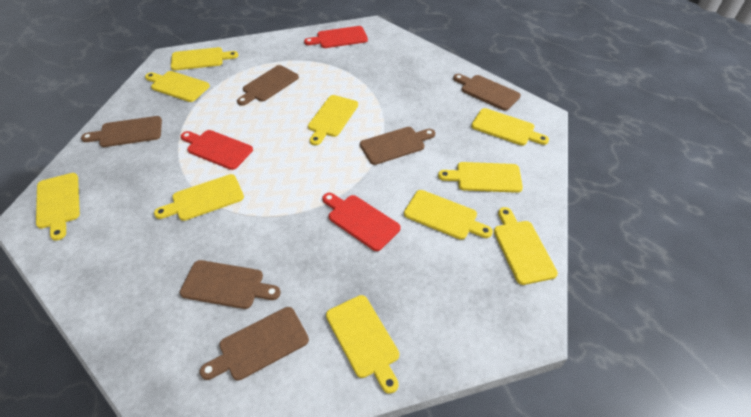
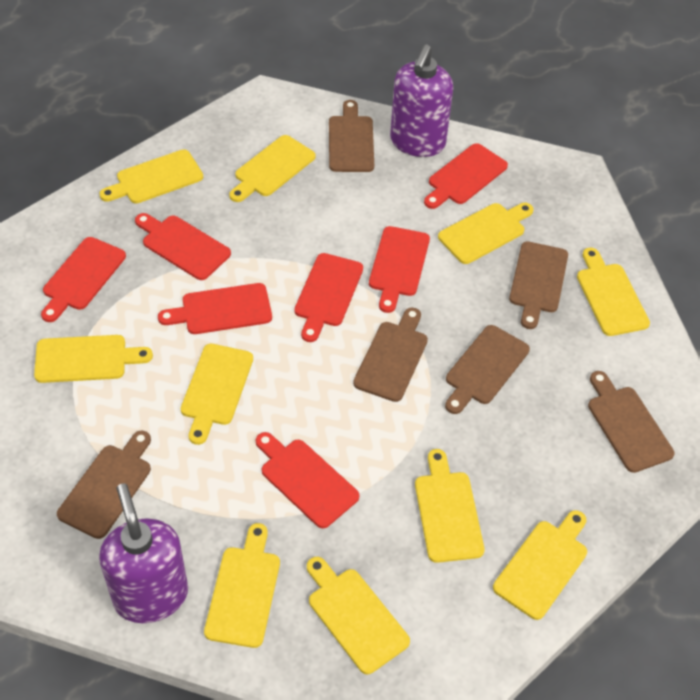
purple soap dispenser: none = 0 -> [99,483,188,623] [390,44,453,157] = 2
red cutting board: [180,130,253,170] [304,26,368,48] [322,193,401,251] = 3 -> [41,237,126,322] [135,213,231,280] [158,283,272,334] [256,432,359,528] [294,253,363,342] [369,226,430,313] [424,143,508,209] = 7

